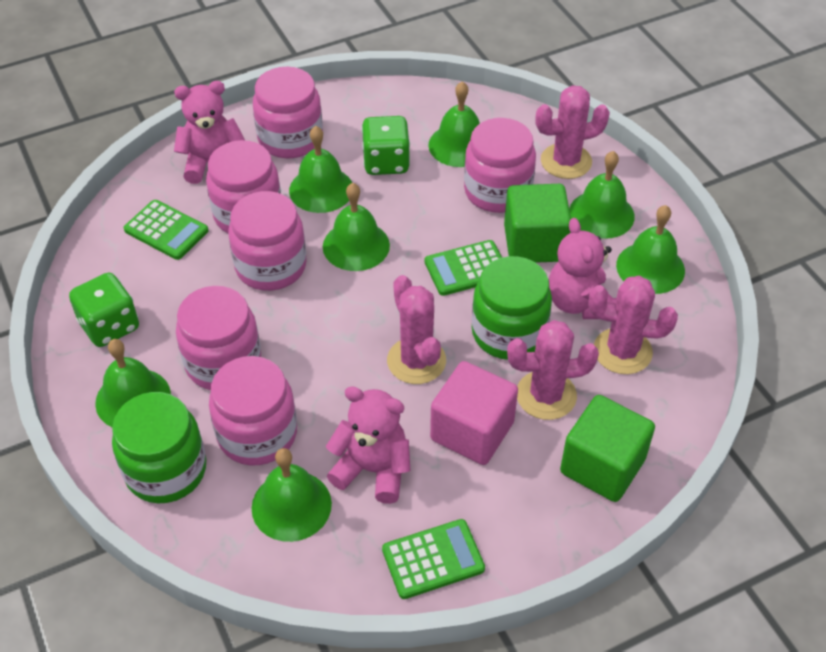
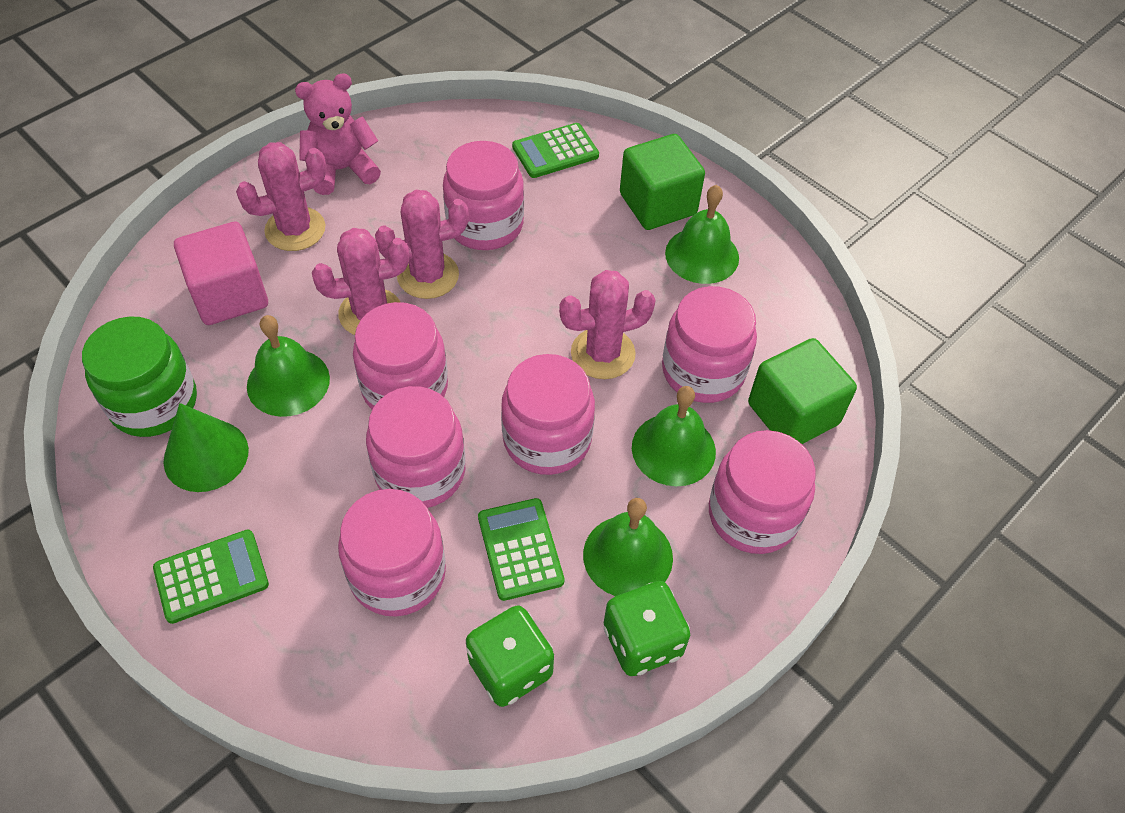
green bell: [95,339,171,427] [251,448,332,542] [289,126,352,213] [323,183,390,271] [428,81,480,167] [569,151,635,239] [616,205,685,294] = 7 -> [247,315,330,417] [583,498,673,596] [632,386,716,486] [665,185,739,284] = 4
green cone: none = 0 -> [163,403,249,492] = 1
green jar: [112,392,206,503] [472,256,552,360] = 2 -> [82,317,197,437] = 1
pink jar: [176,286,261,390] [206,140,281,233] [209,356,297,465] [228,191,307,291] [253,67,323,158] [464,118,536,213] = 6 -> [338,489,446,617] [353,302,448,409] [366,386,465,508] [443,141,524,250] [501,354,595,475] [662,286,757,403] [709,430,816,554] = 7
pink teddy bear: [174,81,245,184] [326,386,410,504] [549,218,616,319] = 3 -> [295,73,381,195] = 1

